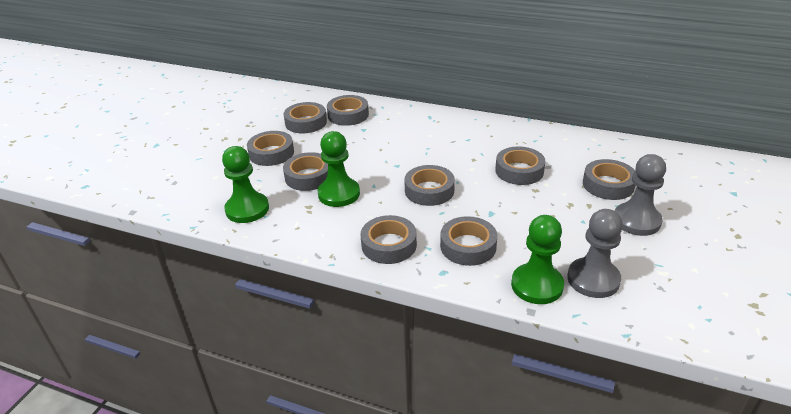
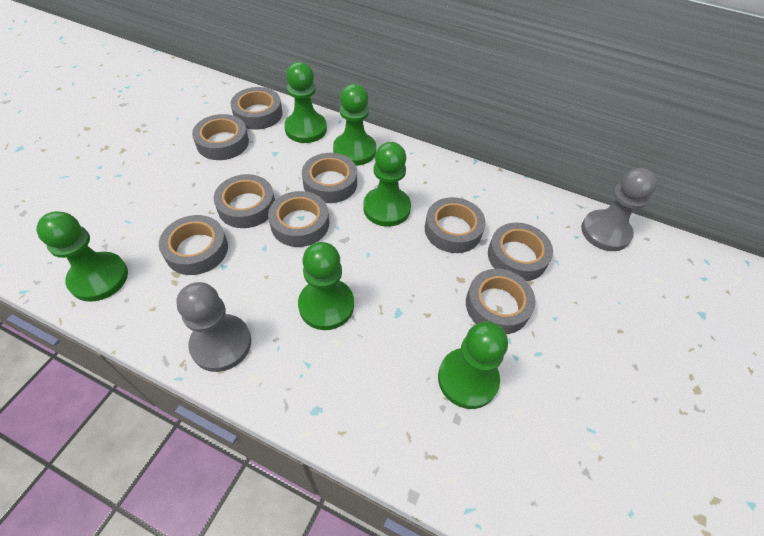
green pawn: [222,146,269,223] [317,131,360,207] [511,215,564,304] = 3 -> [36,211,128,302] [284,62,327,143] [298,242,354,330] [333,84,376,166] [363,142,411,227] [438,321,508,409] = 6

